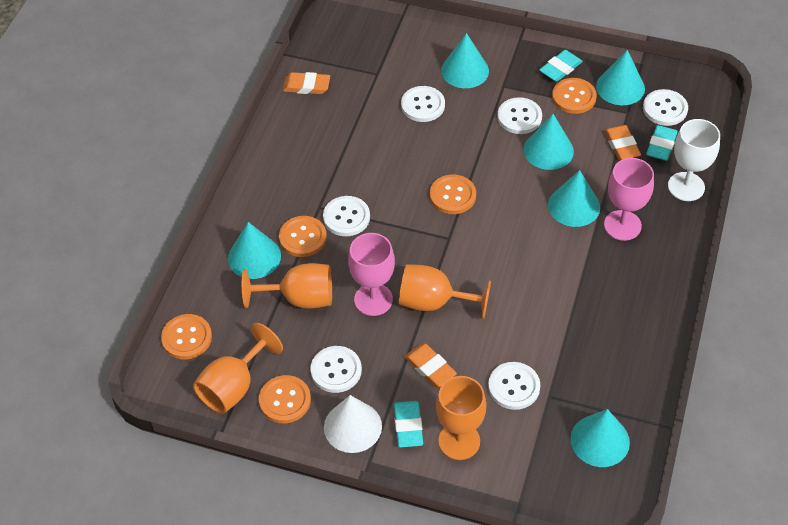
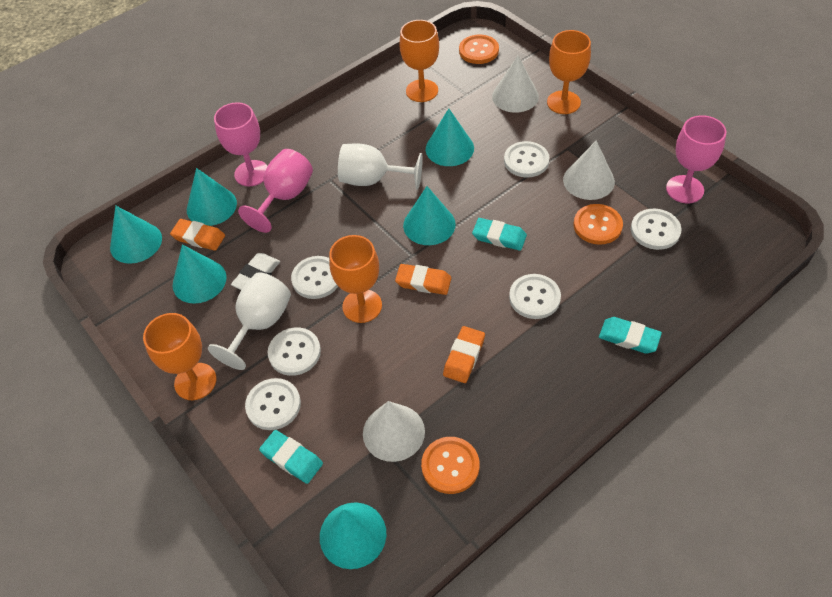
orange button: [161,314,212,359] [259,375,311,423] [279,216,327,257] [430,174,476,214] [552,78,597,114] = 5 -> [421,437,480,494] [459,34,499,64] [573,204,623,245] = 3
pink goblet: [348,233,395,316] [604,158,654,241] = 2 -> [214,102,267,186] [238,149,313,233] [666,115,726,203] = 3
white cone: [324,395,382,453] = 1 -> [363,401,425,462] [492,56,539,113] [563,140,615,200] = 3
white eraser: none = 0 -> [231,253,280,290] = 1
white goblet: [668,119,720,201] = 1 -> [208,272,291,370] [338,143,423,190] = 2

